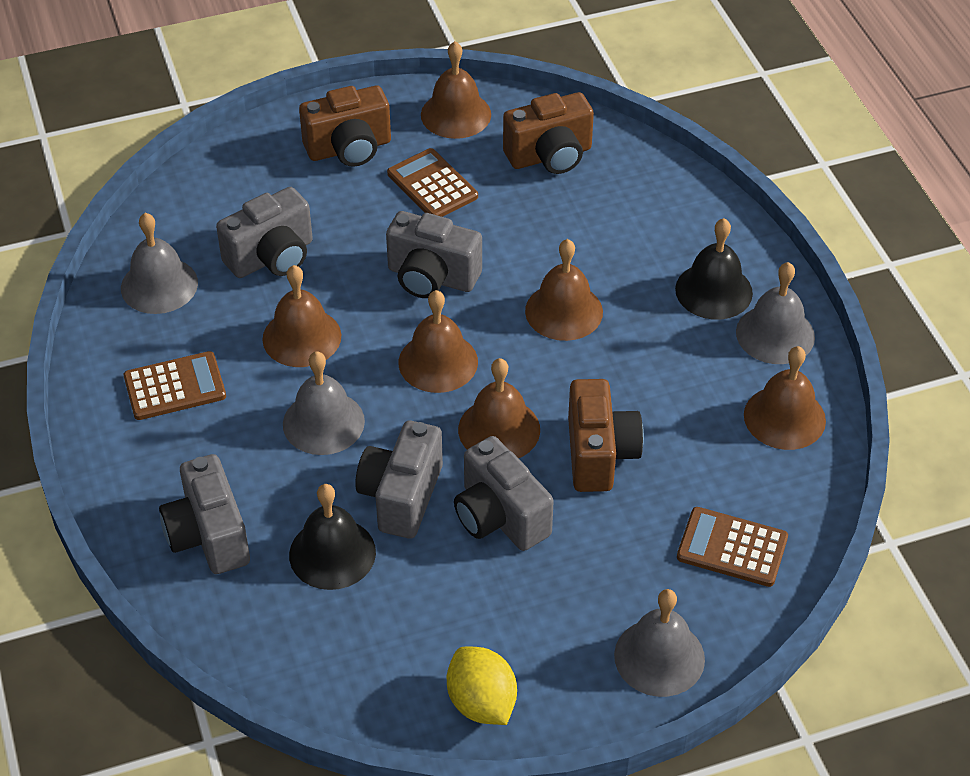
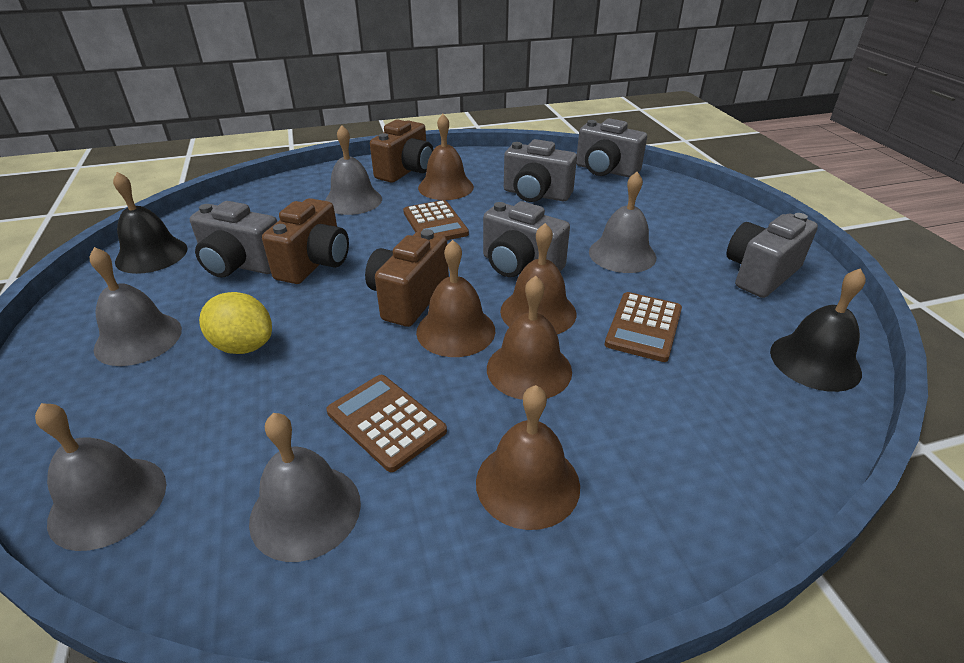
brown bell: [262,265,341,367] [398,290,478,393] [421,41,491,139] [458,358,540,458] [525,239,603,341] [744,346,826,450] = 6 -> [416,240,495,357] [418,114,474,200] [476,385,580,530] [487,276,572,400] [500,223,576,334] = 5
grey bell: [121,213,198,314] [283,351,365,455] [614,589,705,697] [736,262,815,364] = 4 -> [35,403,166,551] [90,247,182,366] [249,413,361,562] [325,125,382,215] [589,172,656,273] = 5

